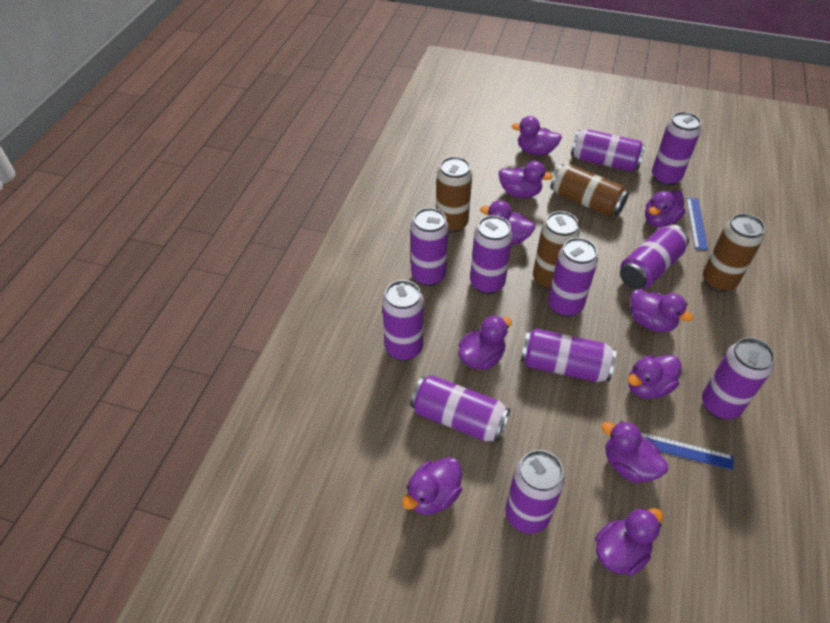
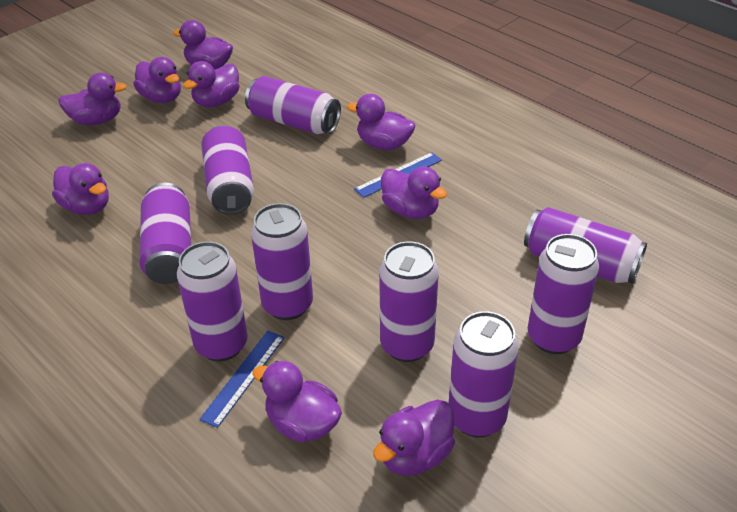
brown can: [436,156,472,233] [533,211,580,290] [551,164,629,217] [703,213,765,292] = 4 -> none = 0
purple can: [382,280,424,361] [410,375,510,443] [411,208,449,286] [470,215,513,294] [505,450,565,534] [521,328,616,382] [548,238,598,317] [571,129,646,172] [620,224,689,290] [652,112,701,186] [702,338,775,419] = 11 -> [140,182,191,284] [177,242,248,361] [201,125,254,215] [245,76,341,134] [251,203,313,320] [379,241,439,362] [448,311,519,437] [524,207,647,284] [528,234,599,354] = 9
purple duck: [402,457,462,515] [458,315,512,370] [480,200,535,244] [499,161,553,198] [512,116,562,155] [595,508,663,576] [601,421,668,483] [628,355,681,399] [631,289,693,332] [645,190,685,228] = 10 -> [52,163,109,215] [58,73,127,125] [133,57,181,103] [173,20,233,69] [183,61,239,107] [253,361,342,442] [347,94,416,150] [373,400,455,476] [381,167,447,219] = 9

